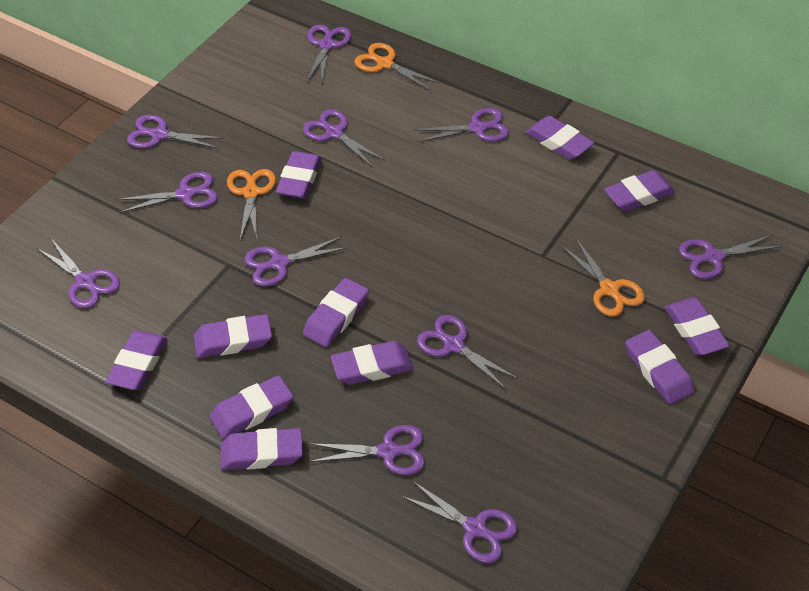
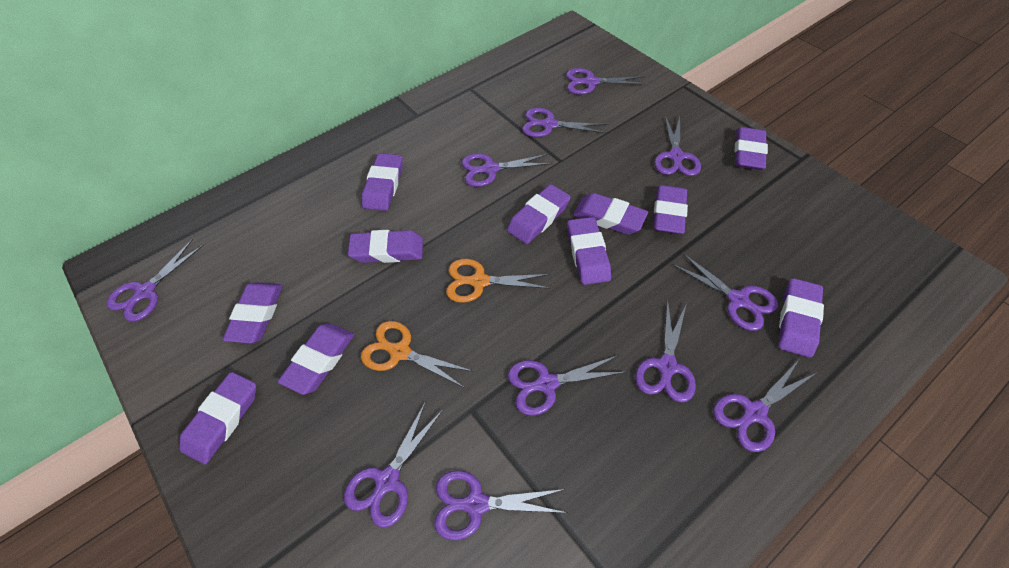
orange scissors: [227,169,276,242] [354,43,439,90] [561,239,645,317] = 3 -> [361,321,472,387] [446,259,551,303] = 2

